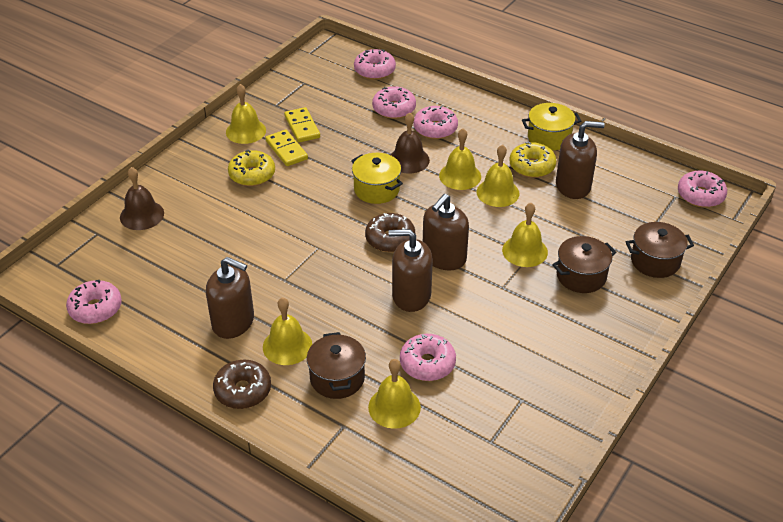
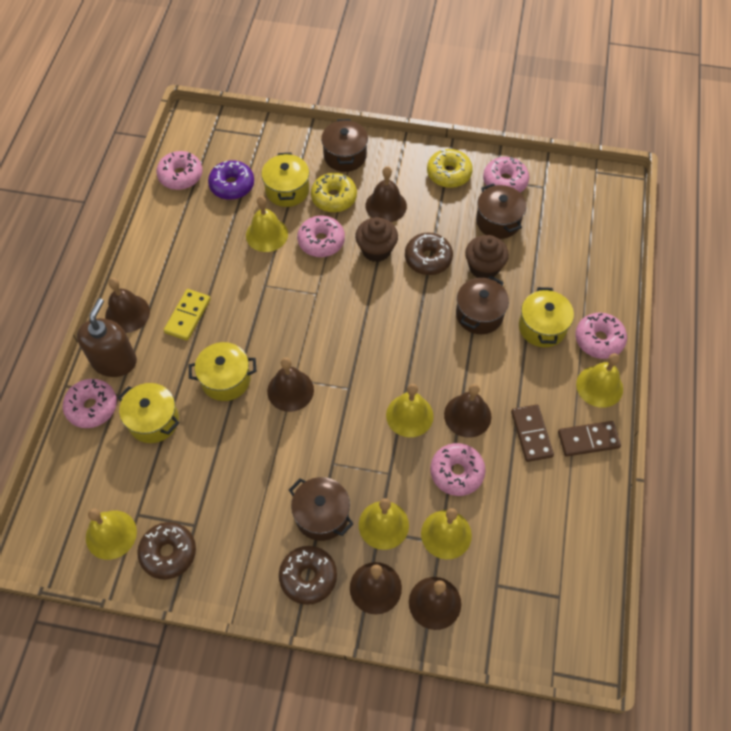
brown bell: [120,167,164,230] [390,112,430,174] = 2 -> [105,278,150,333] [267,358,314,412] [350,562,402,614] [365,166,407,222] [409,577,461,630] [444,384,491,438] = 6
brown cupcake: none = 0 -> [355,217,398,262] [465,235,509,278] = 2
brown domino: none = 0 -> [511,404,554,462] [558,421,621,456] = 2
brown donut: [213,360,271,409] [365,213,415,252] = 2 -> [137,522,196,579] [279,546,337,605] [405,232,453,275] = 3
brown pot: [307,332,366,399] [552,236,616,293] [626,222,694,278] = 3 -> [289,477,354,541] [321,119,368,172] [456,276,509,334] [476,183,526,239] = 4
brown soap dispenser: [206,257,254,339] [388,229,433,312] [423,194,469,270] [556,121,605,199] = 4 -> [77,298,137,377] = 1
purple donut: none = 0 -> [208,160,254,200] = 1
yellow domino: [265,130,308,166] [284,107,320,143] = 2 -> [164,289,210,341] = 1
yellow pot: [351,153,403,204] [522,103,581,151] = 2 -> [118,383,179,443] [189,342,256,401] [261,153,309,207] [519,287,574,347] = 4

